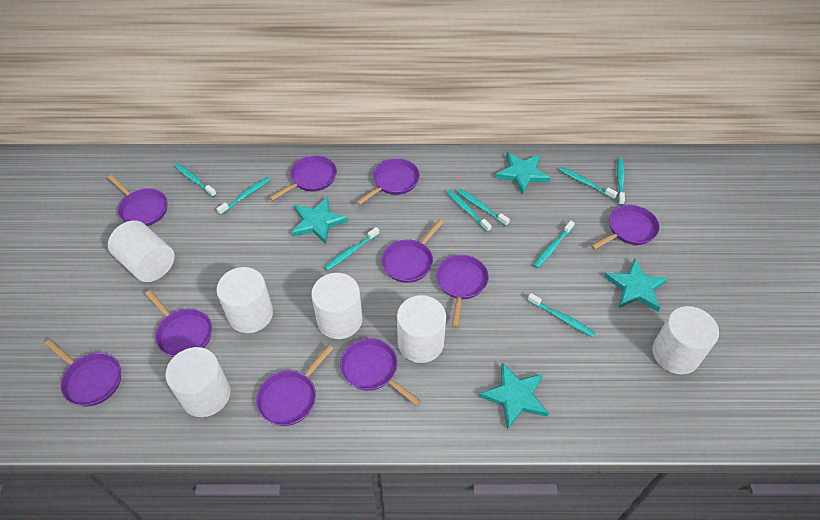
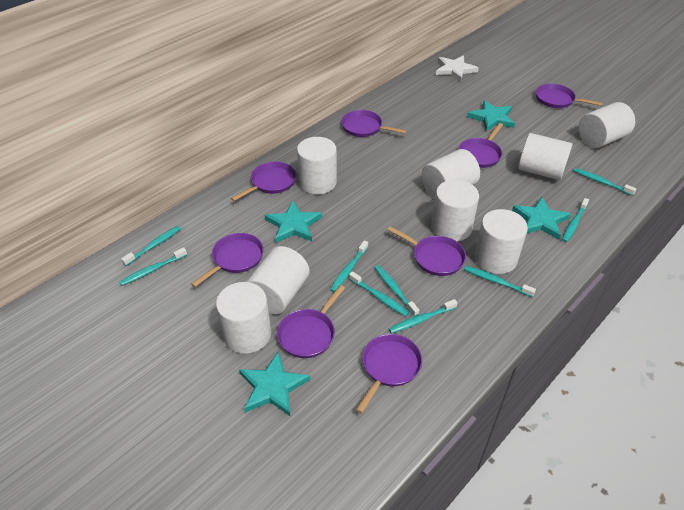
purple pan: [45,339,121,406] [108,175,168,226] [145,290,212,357] [256,345,334,426] [269,155,337,201] [340,338,421,406] [356,158,420,205] [382,219,444,283] [436,255,489,327] [591,205,660,250] = 10 -> [191,233,264,287] [231,162,296,201] [277,285,345,358] [341,110,407,137] [356,334,422,414] [387,226,466,276] [459,123,503,168] [536,84,603,108] = 8
white cylinder: [108,220,175,282] [165,347,230,417] [217,267,273,333] [311,273,363,339] [397,295,446,363] [652,306,719,374] = 6 -> [216,282,271,354] [246,246,310,314] [297,137,337,194] [422,149,480,199] [431,180,479,241] [474,209,528,274] [518,133,572,180] [579,102,635,148] = 8
white star: none = 0 -> [436,55,479,82] = 1

